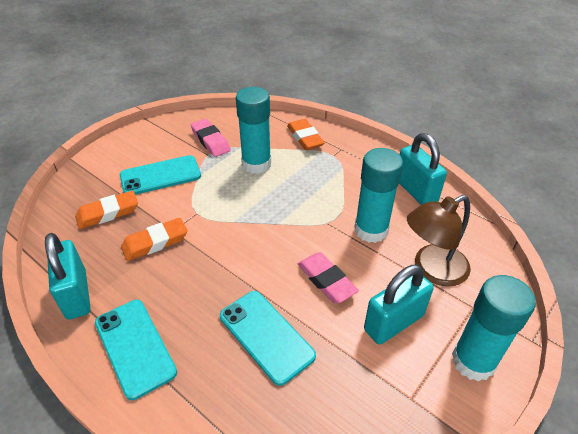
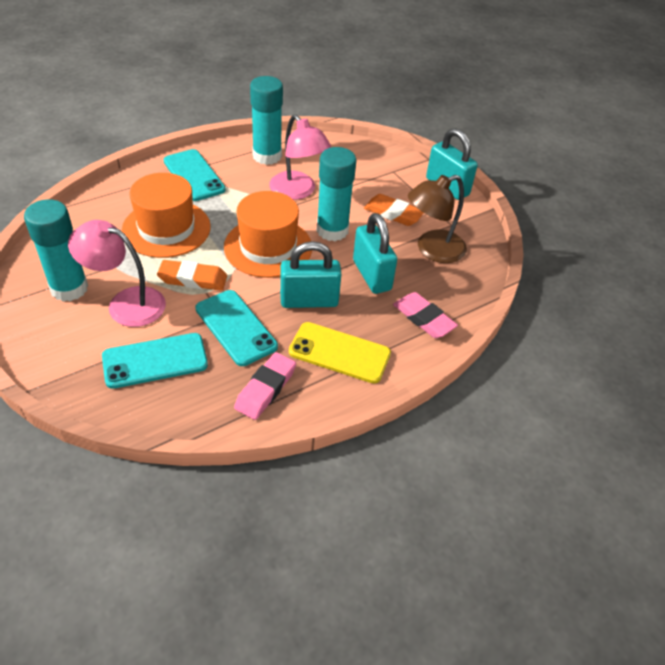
orange eraser: [75,191,138,229] [121,218,187,261] [287,119,325,150] = 3 -> [157,260,227,291] [364,194,423,226] = 2
orange hat: none = 0 -> [122,173,211,258] [224,191,312,278] = 2
pink lamp: none = 0 -> [68,220,166,327] [269,114,331,200] = 2
yellow phone: none = 0 -> [289,322,391,383] = 1

